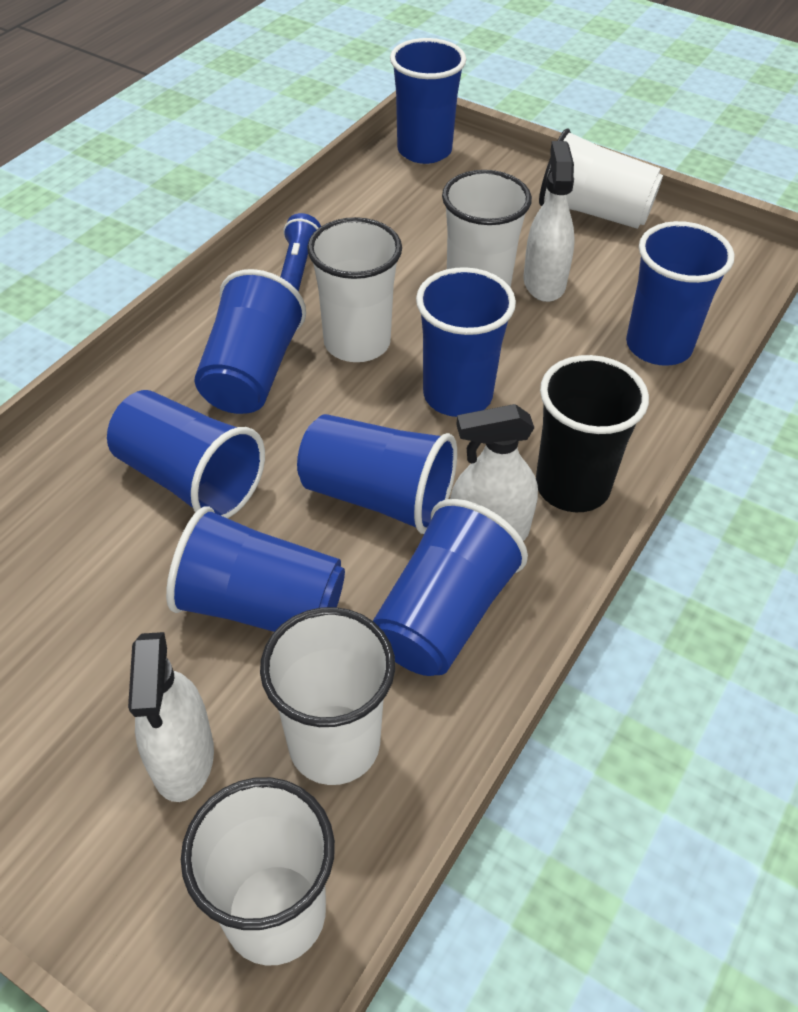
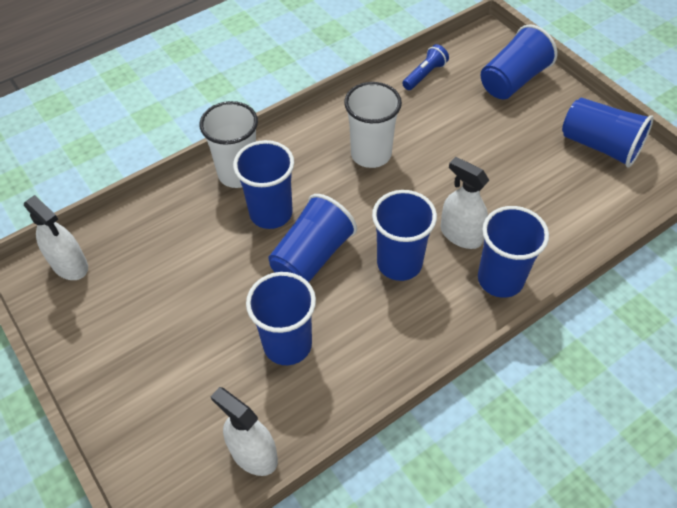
black cup: [536,355,649,512] = 1 -> none = 0
blue cup: [107,390,265,518] [166,507,345,632] [194,269,306,414] [297,414,457,534] [373,499,528,676] [390,38,466,164] [416,267,516,417] [626,221,734,366] = 8 -> [233,140,294,229] [246,272,316,365] [268,194,357,282] [372,190,437,281] [478,206,549,298] [481,24,557,99] [562,98,654,168] = 7
white cup: [181,777,335,965] [260,607,395,785] [307,217,402,362] [442,170,532,287] [539,129,663,229] = 5 -> [200,101,258,188] [344,82,402,168] = 2

